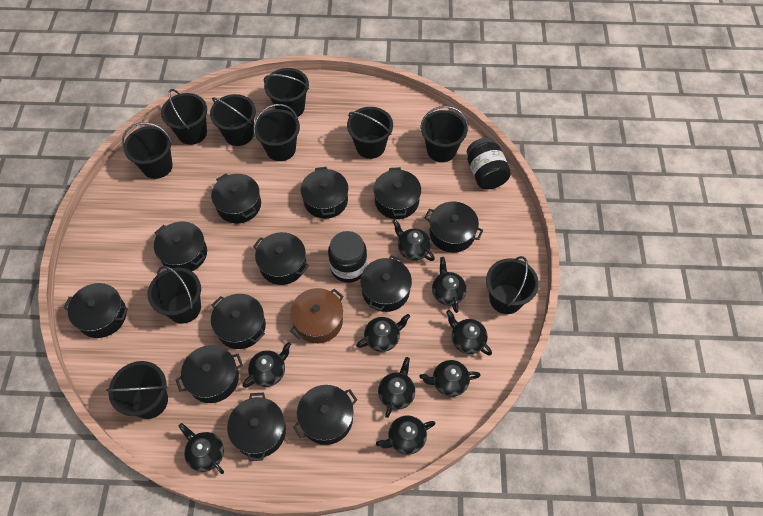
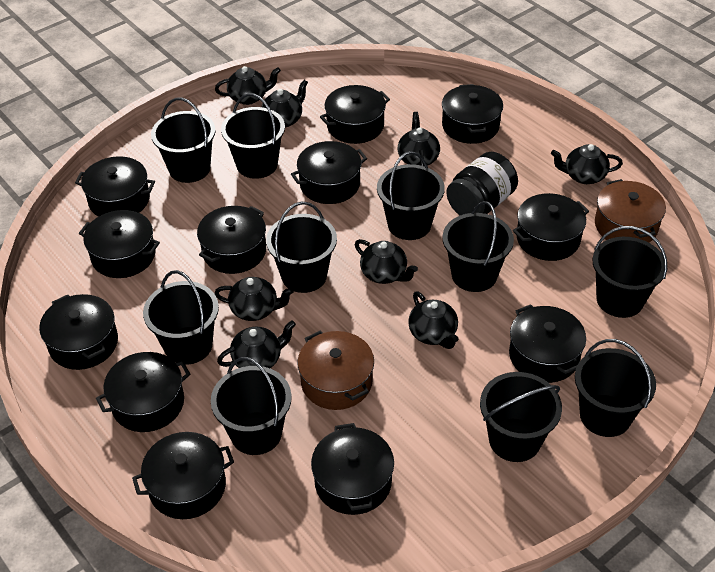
black jar: [328,231,367,283] [467,137,511,190] = 2 -> [446,152,518,215] = 1
black teapot: [179,423,224,474] [243,342,291,388] [357,314,410,352] [376,415,436,455] [378,357,415,418] [393,220,435,261] [420,360,481,397] [432,257,467,313] [446,310,492,355] = 9 -> [214,277,294,321] [215,66,281,105] [217,320,296,368] [262,80,308,128] [355,239,418,284] [398,112,440,166] [408,291,458,349] [551,144,623,184] = 8
brown pot: [290,288,344,343] = 1 -> [297,331,374,410] [595,179,666,243] = 2

